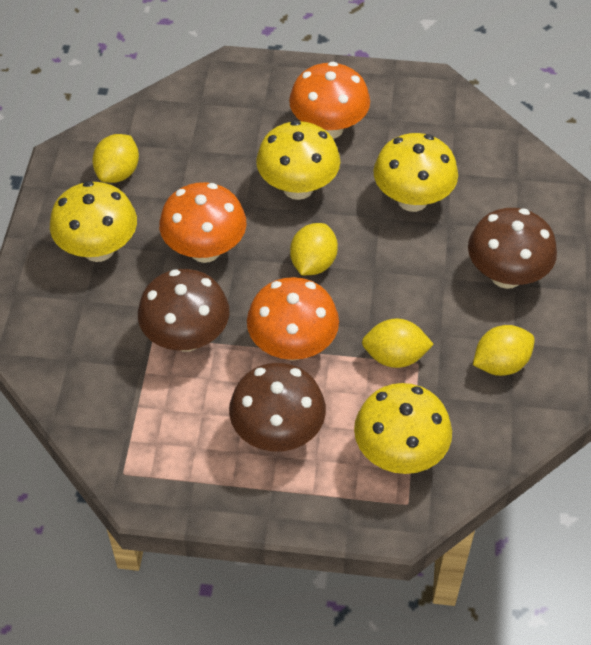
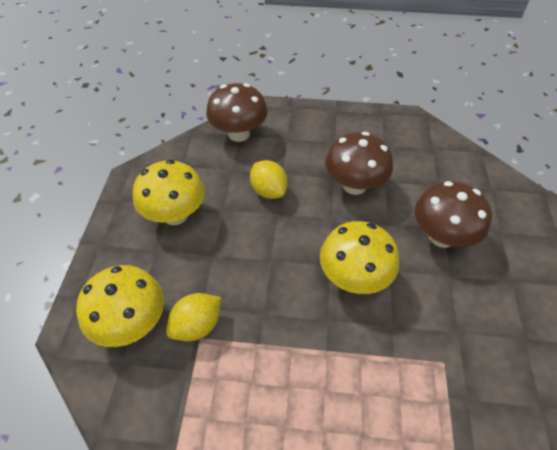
orange mushroom: [159,182,247,263] [247,277,339,361] [289,62,370,139] = 3 -> none = 0
yellow lemon: [92,134,139,183] [290,223,338,275] [362,318,434,368] [473,325,535,376] = 4 -> [166,293,221,341] [250,160,288,199] = 2
yellow mushroom: [50,181,137,262] [256,120,340,200] [354,383,452,474] [373,133,458,212] = 4 -> [76,265,164,347] [133,160,205,225] [320,221,399,294] = 3

